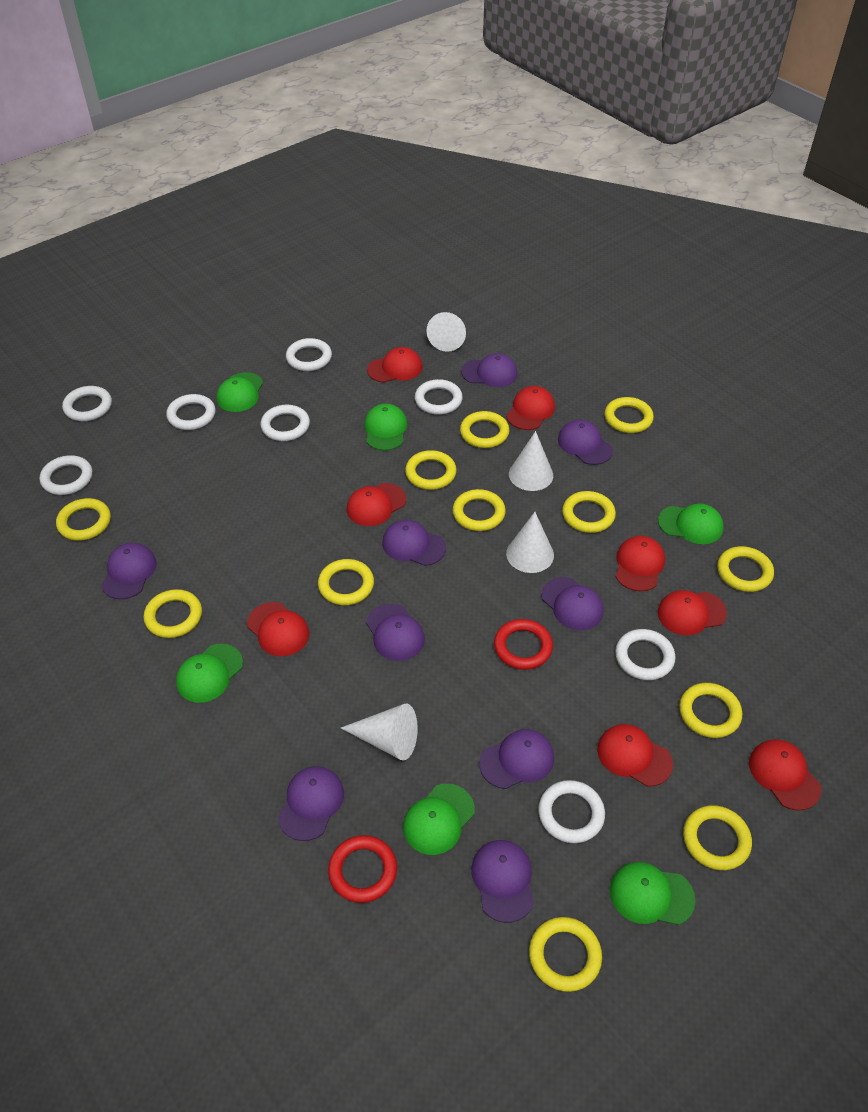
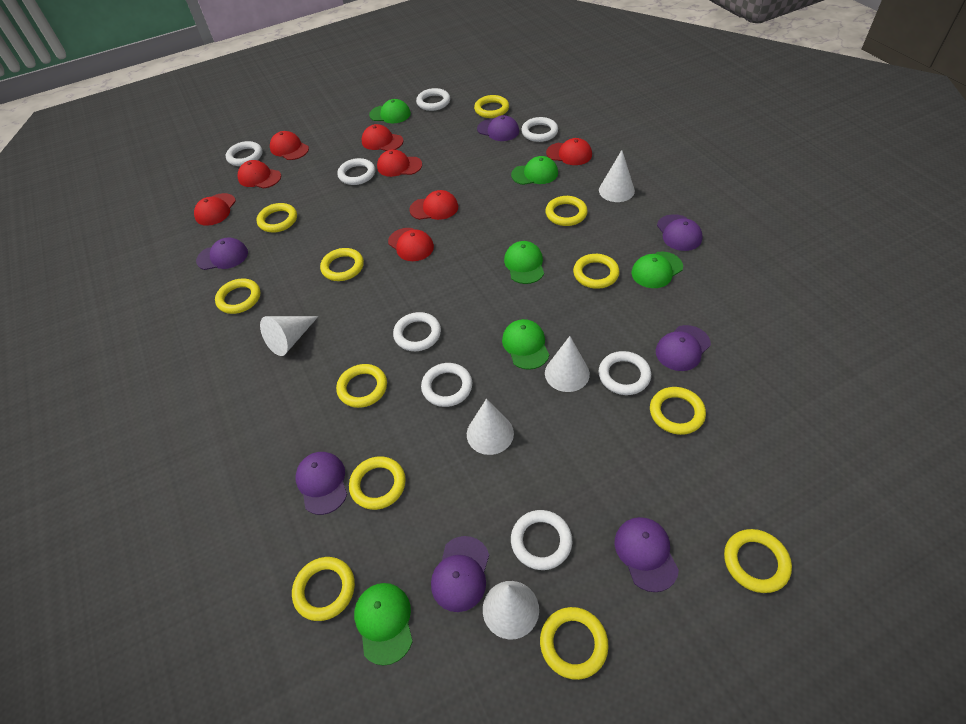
purple cap: [101,543,157,599] [278,766,344,841] [366,604,425,661] [382,520,446,566] [461,353,518,387] [471,840,534,923] [479,729,554,789] [541,577,604,630] [558,420,613,465] = 9 -> [196,238,248,270] [295,452,347,515] [431,536,489,612] [477,115,519,141] [615,517,679,592] [656,325,711,371] [657,214,703,251] = 7
red ring: [328,835,397,903] [494,619,553,670] = 2 -> none = 0
white cone: [341,704,418,760] [426,312,466,352] [506,512,554,573] [509,431,553,491] = 4 -> [260,316,318,356] [467,399,514,455] [483,581,539,639] [545,336,590,392] [599,150,635,202] = 5

